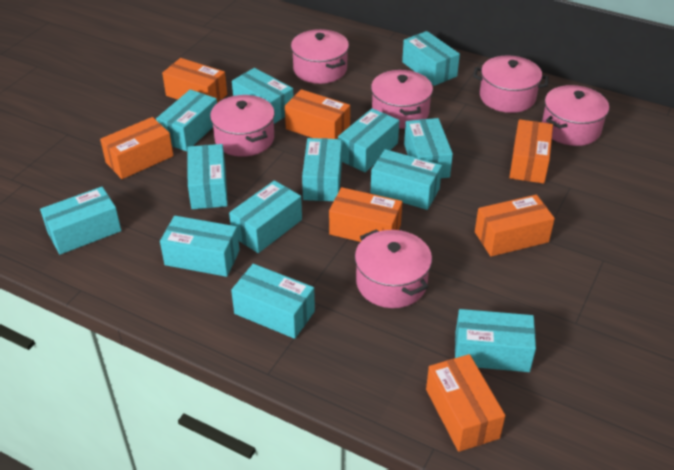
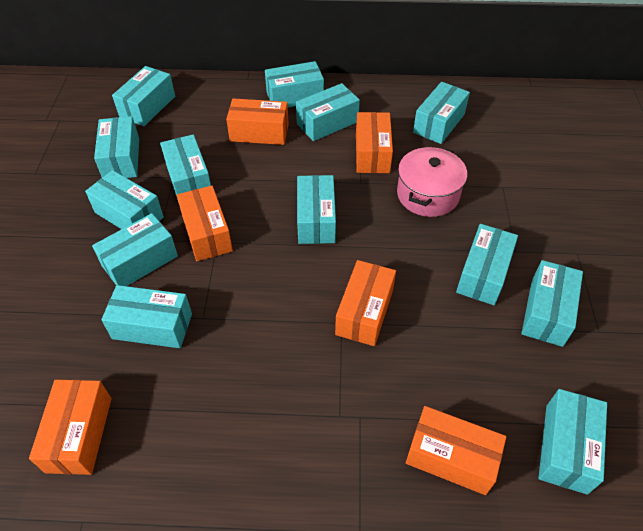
orange box: [100,117,173,179] [162,58,227,103] [285,89,350,139] [329,187,403,242] [426,354,505,452] [475,195,555,256] [509,119,553,184] = 7 -> [29,380,112,475] [177,186,233,261] [226,98,289,145] [335,260,396,346] [356,112,393,173] [406,406,506,495] = 6
pink pot: [210,95,275,157] [291,29,349,84] [355,229,432,308] [371,70,433,129] [473,55,549,113] [542,85,609,146] = 6 -> [397,146,467,217] = 1

